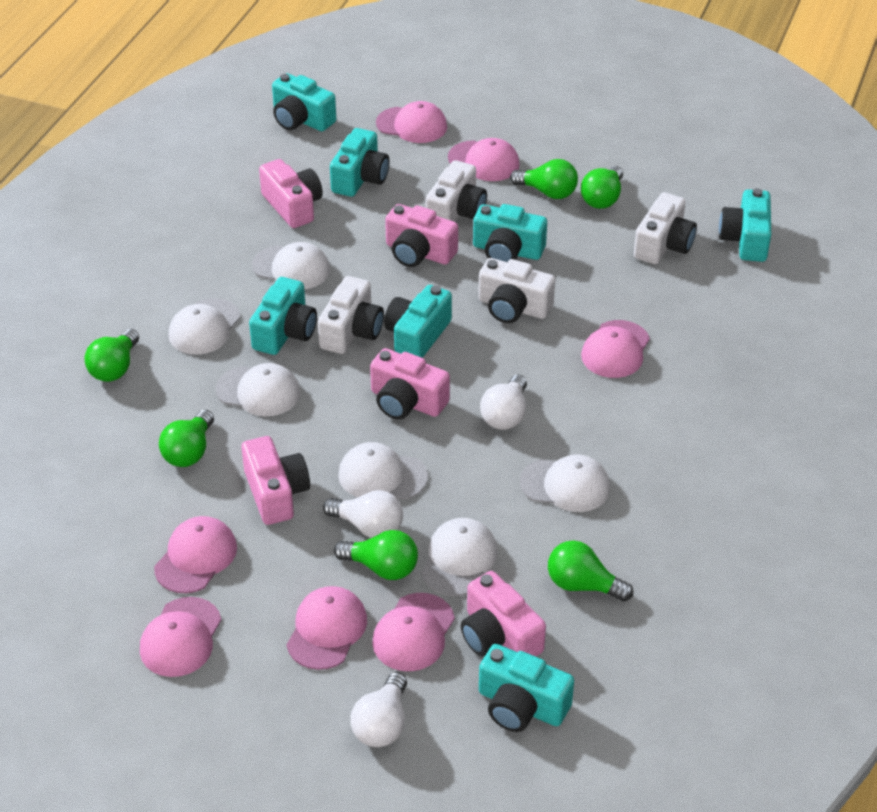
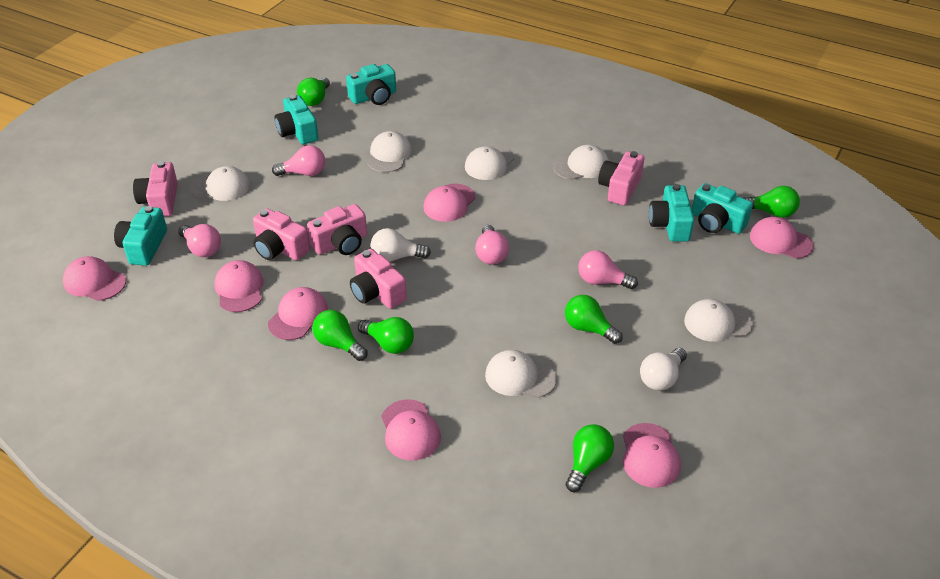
pink light bulb: none = 0 -> [178,224,221,257] [272,145,325,176] [475,225,509,265] [578,250,638,289] = 4
turquoise camera: [249,277,317,355] [272,73,336,131] [330,128,389,197] [384,285,452,358] [473,204,547,262] [479,644,574,732] [719,188,771,262] = 7 -> [114,206,167,266] [275,95,318,144] [346,64,396,105] [649,184,694,242] [692,183,753,234] = 5
white camera: [318,276,384,354] [426,160,487,222] [478,258,555,323] [634,192,697,264] = 4 -> none = 0
white light bulb: [323,490,403,538] [350,672,407,747] [480,375,527,430] = 3 -> [371,228,431,262] [640,348,687,391] = 2

